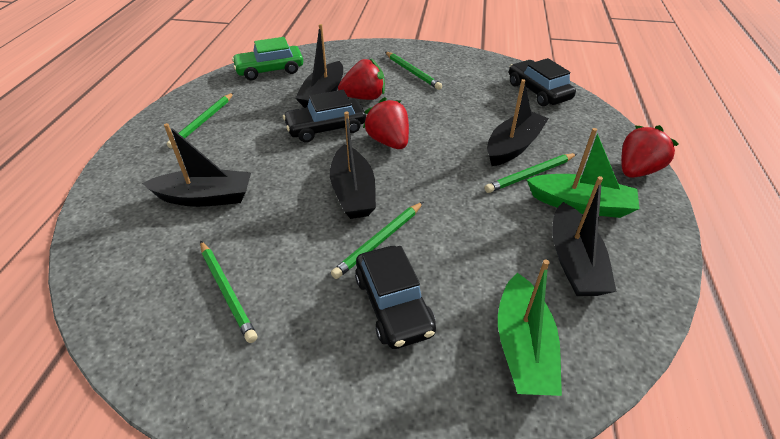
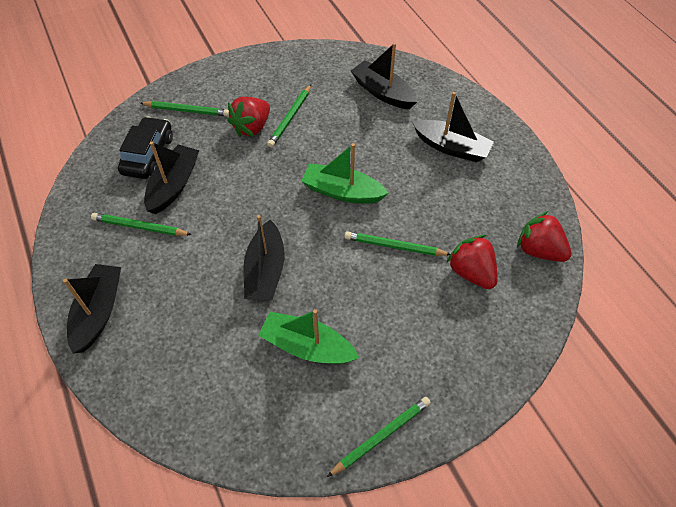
black car: [283,90,366,142] [355,246,436,349] [509,58,576,106] = 3 -> [118,117,173,179] = 1
green car: [232,37,303,80] = 1 -> none = 0

